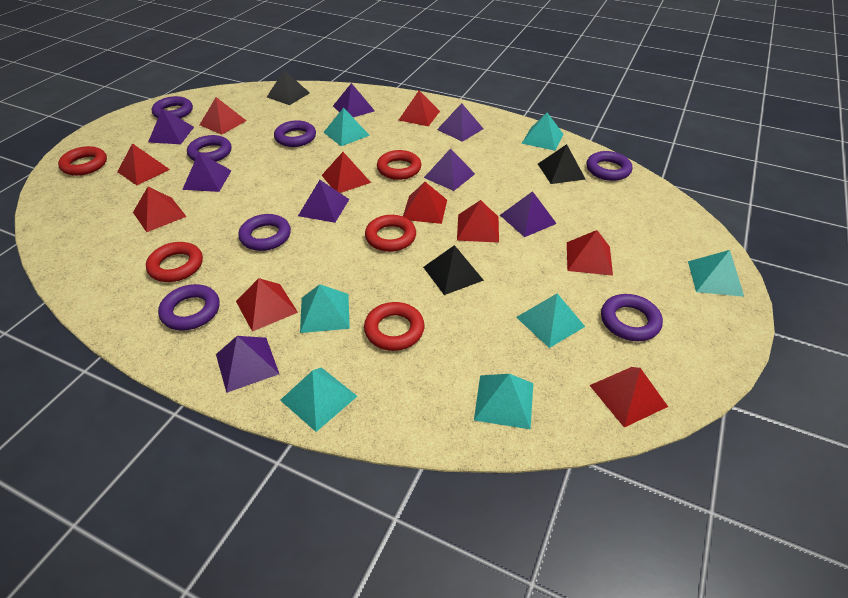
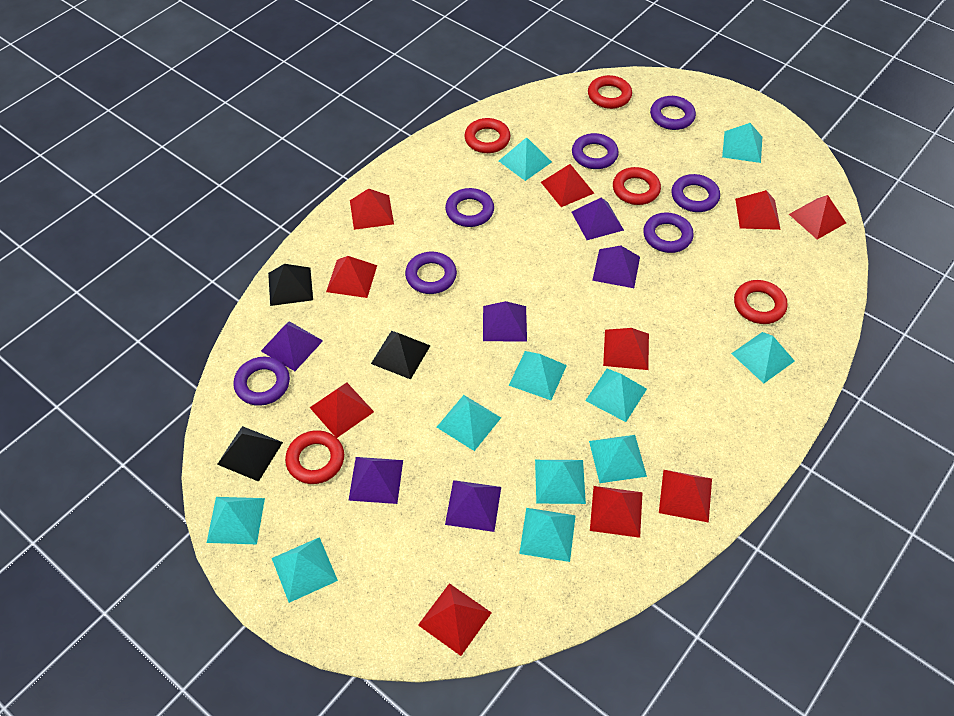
purple pyramid: [148,108,194,144] [182,153,232,192] [216,336,279,393] [298,180,349,223] [333,83,375,117] [424,148,475,191] [437,103,484,142] [500,191,557,237] = 8 -> [261,321,323,371] [348,457,403,504] [445,480,501,532] [483,301,527,342] [572,198,624,240] [592,246,640,288] = 6
turquoise pyramid: [280,367,357,432] [300,284,350,333] [323,108,370,146] [474,374,533,429] [516,293,585,348] [522,113,563,151] [688,250,744,297] = 7 -> [207,497,265,544] [272,537,338,603] [437,395,501,451] [499,137,552,181] [509,351,567,400] [519,508,576,562] [535,460,586,504] [585,369,647,422] [589,435,647,483] [722,123,762,163] [731,332,795,383] = 11

